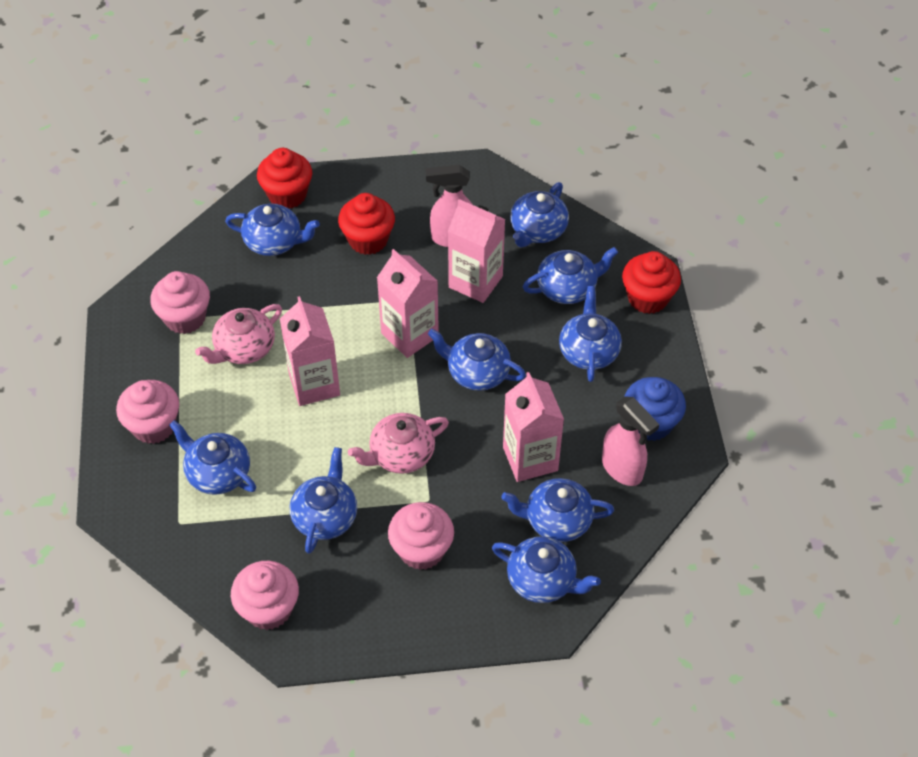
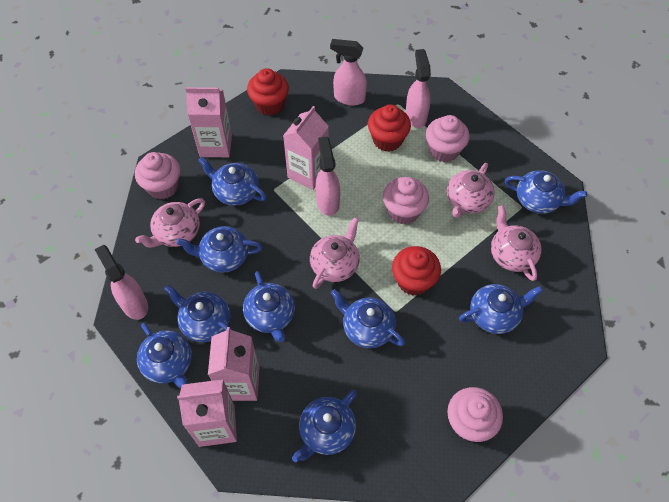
blue cupcake: [624,377,686,441] = 1 -> none = 0
pink spray bottle: [426,165,473,247] [602,396,659,486] = 2 -> [94,245,148,320] [315,137,340,216] [330,39,367,106] [405,49,431,128] = 4
pink teapot: [195,304,282,364] [348,413,449,474] = 2 -> [135,198,205,248] [310,217,360,289] [447,163,495,218] [491,205,542,281] = 4

